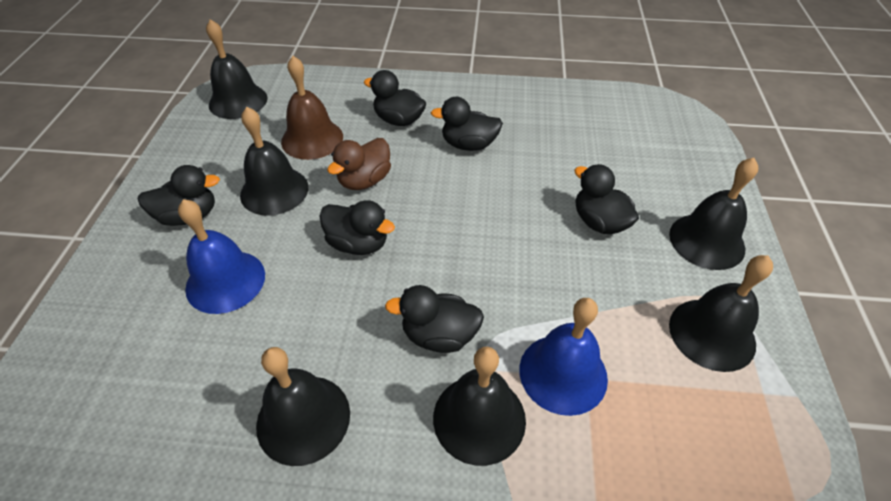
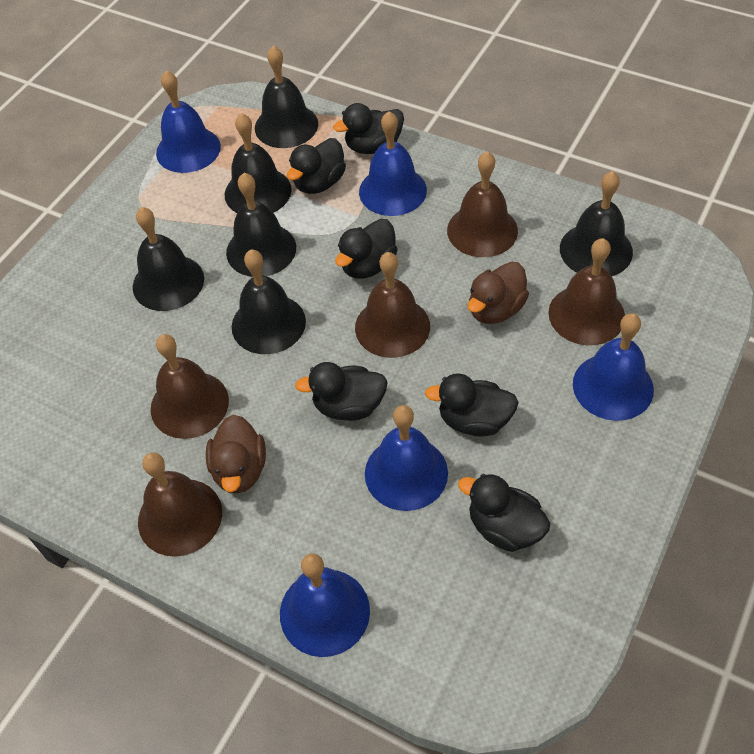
blue bell: [178,199,265,314] [519,298,608,416] = 2 -> [156,70,221,173] [280,553,370,657] [359,111,427,216] [365,405,448,511] [573,313,654,421] = 5
brown bell: [281,56,343,160] = 1 -> [138,453,222,557] [151,334,229,439] [355,252,430,358] [447,151,518,257] [548,238,625,345] = 5
brown duck: [327,138,391,190] = 1 -> [206,415,266,494] [468,262,529,324] = 2

